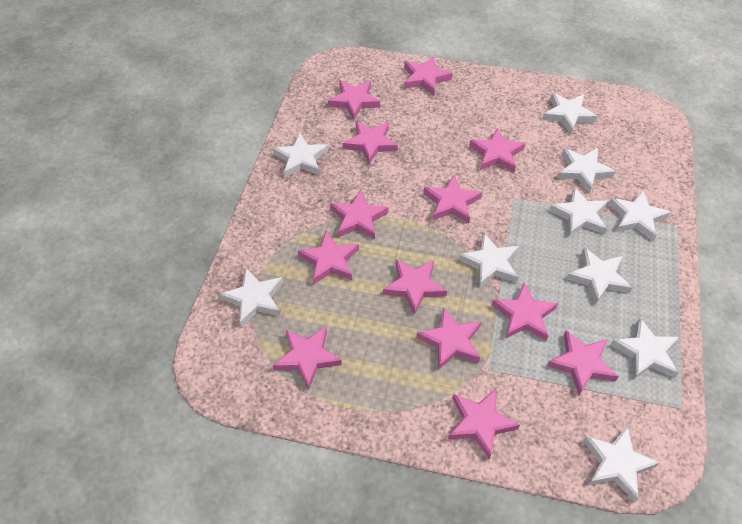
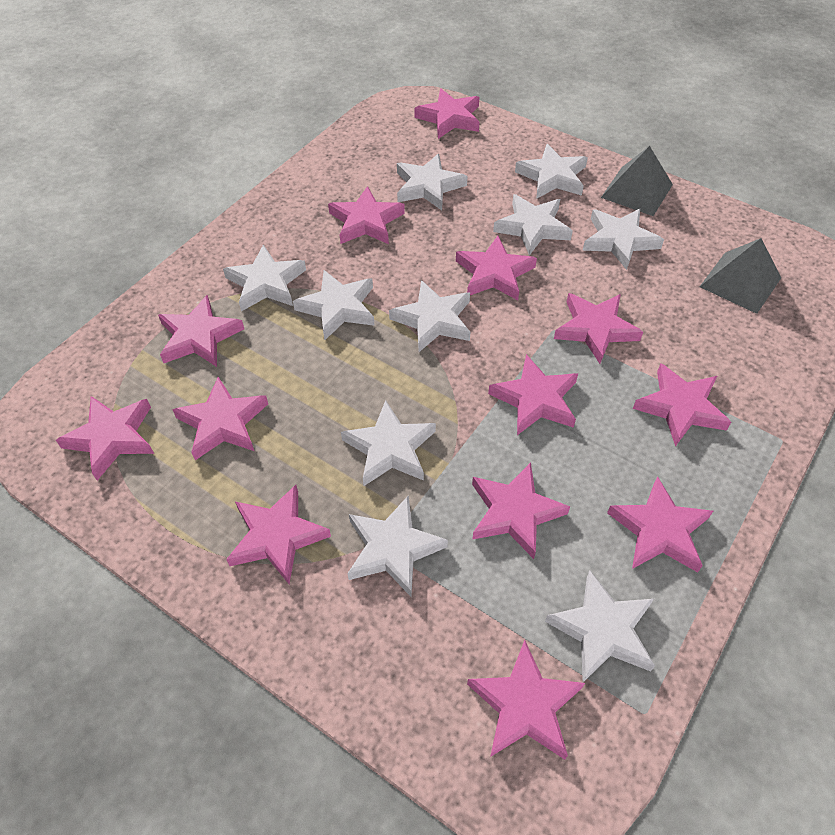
grey pyramid: none = 0 -> [601,146,673,216] [700,238,781,314] = 2

